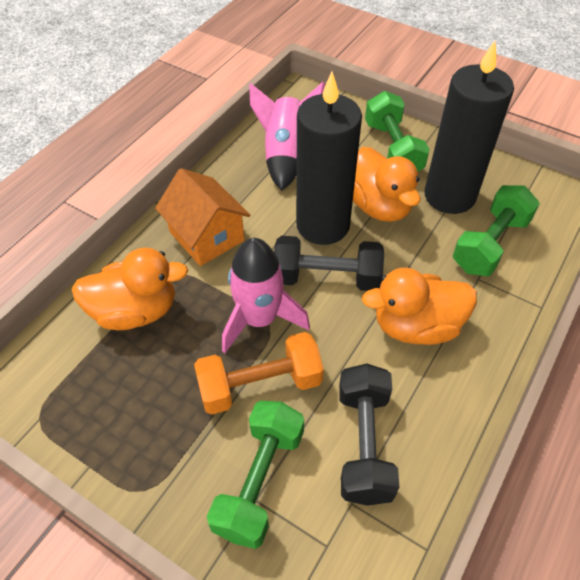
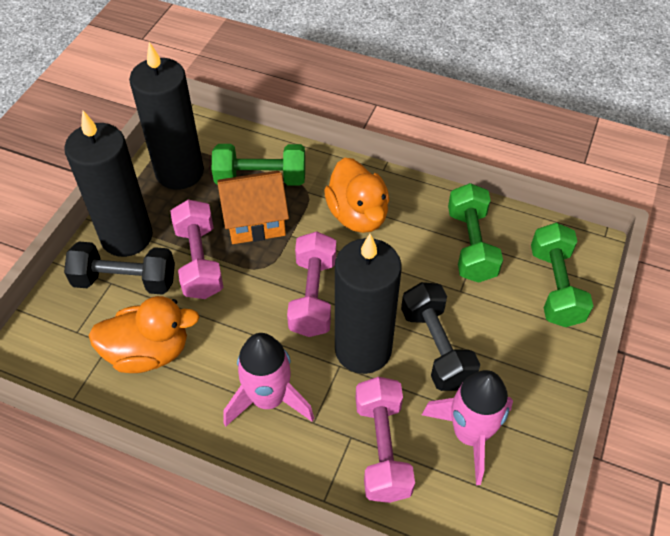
black candle: [296,72,362,245] [424,41,514,214] = 2 -> [64,111,153,257] [129,42,204,190] [335,234,402,374] = 3
orange duck: [72,248,188,330] [353,147,421,222] [362,268,477,345] = 3 -> [88,296,199,373] [324,157,389,233] = 2
orange dumbbell: [194,332,324,415] = 1 -> none = 0
pink dumbbell: none = 0 -> [171,199,223,299] [287,231,336,337] [356,377,415,503] = 3

